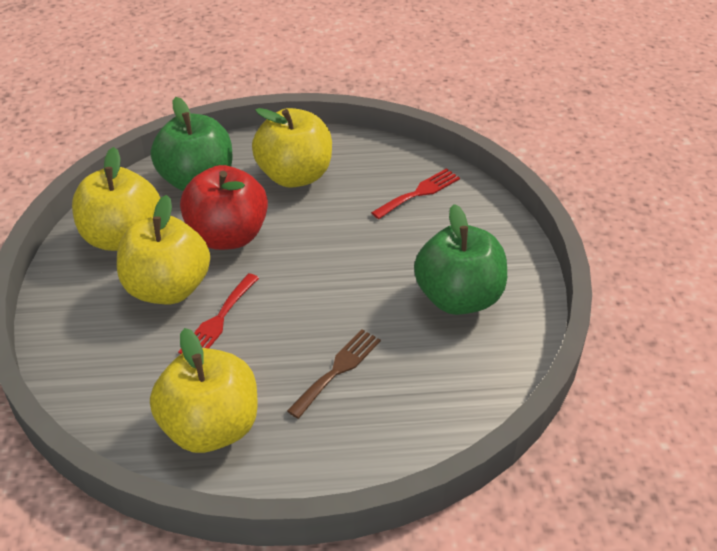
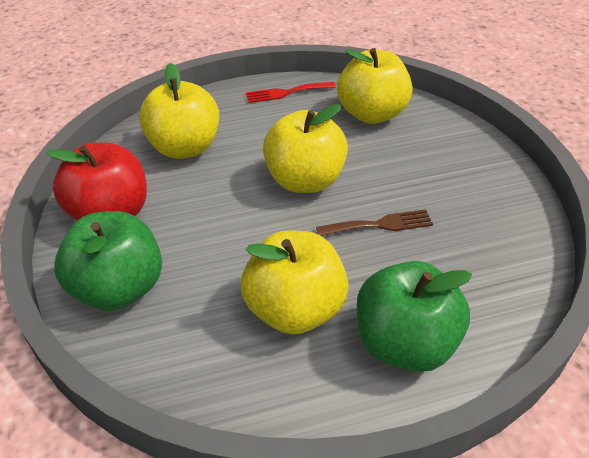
red fork: [178,273,259,354] [371,168,460,219] = 2 -> [246,82,336,103] = 1

